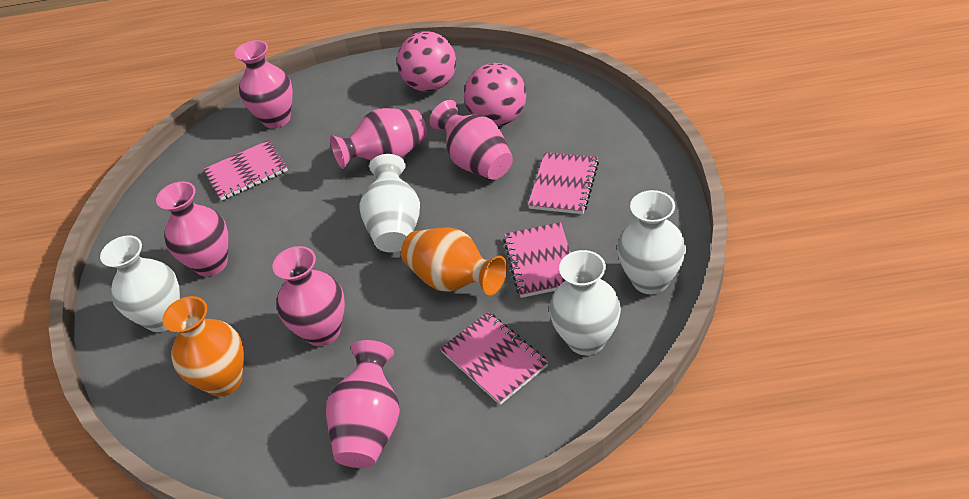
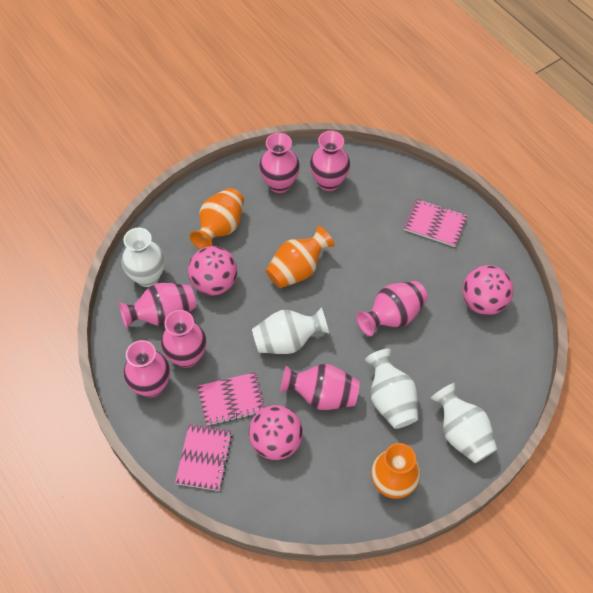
orange vase: [162,296,244,397] [401,227,507,296] = 2 -> [190,188,244,249] [266,226,335,288] [371,443,421,499] = 3
pink ball: [397,31,456,92] [464,63,526,126] = 2 -> [188,246,237,296] [249,405,303,460] [462,265,513,315] = 3
pink notebook: [204,140,288,201] [440,312,548,405] [503,222,571,298] [528,152,599,214] = 4 -> [175,424,233,491] [197,372,265,426] [404,199,467,247] = 3
pink vase: [156,181,228,277] [234,40,293,128] [272,246,345,346] [326,340,400,468] [330,108,427,169] [430,100,513,180] = 6 -> [119,283,196,329] [123,340,170,397] [161,310,206,368] [259,133,300,193] [280,364,360,410] [310,131,350,191] [356,281,428,336] = 7

